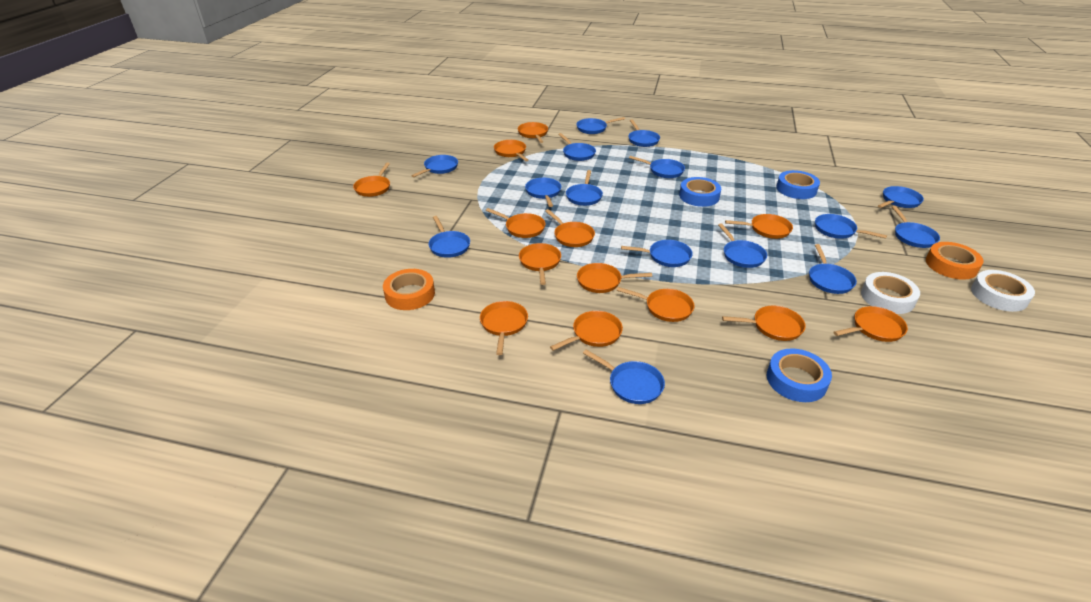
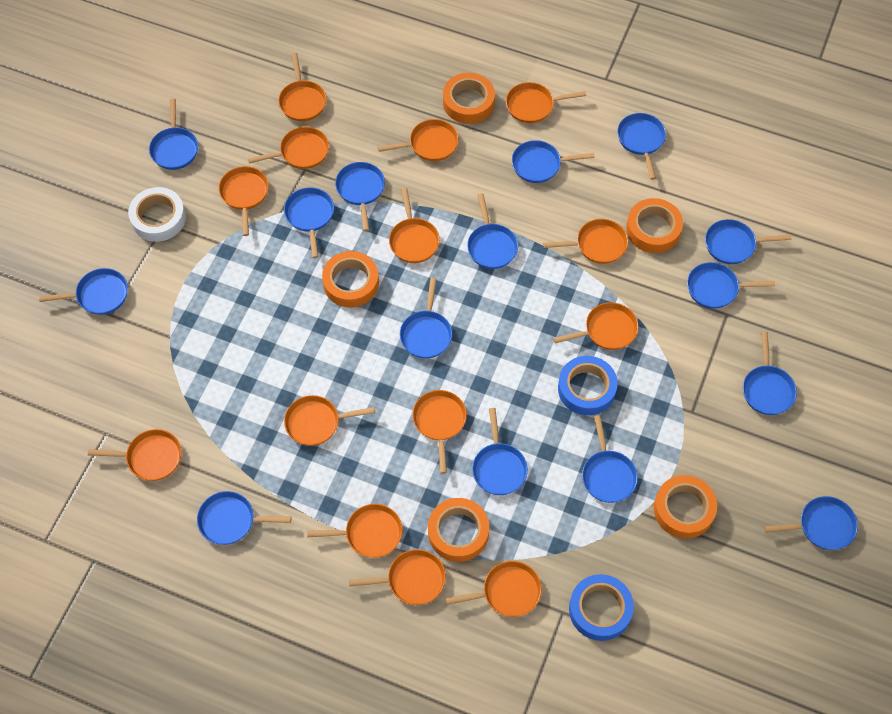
blue tape: [679,177,721,207] [767,348,832,402] [776,170,820,199] = 3 -> [558,356,618,415] [569,574,634,641] = 2
orange pan: [353,162,390,197] [480,301,528,355] [486,208,545,238] [494,140,528,161] [518,122,548,143] [519,243,561,285] [545,209,595,247] [550,311,623,351] [577,263,652,293] [616,287,694,322] [722,306,806,341] [725,214,793,239] [834,306,908,342] = 13 -> [88,429,181,481] [219,166,269,236] [248,127,329,169] [278,53,327,121] [284,395,375,446] [307,504,403,558] [349,549,446,605] [378,119,459,161] [389,188,440,263] [412,390,467,474] [446,561,542,617] [506,82,586,123] [543,219,628,264] [553,302,639,350] = 14
orange tape: [383,269,435,310] [926,242,984,280] = 2 -> [322,251,379,307] [428,498,489,562] [443,73,495,124] [626,198,683,253] [654,475,717,539] = 5
white tape: [861,272,920,314] [971,270,1035,312] = 2 -> [128,187,186,242] = 1

